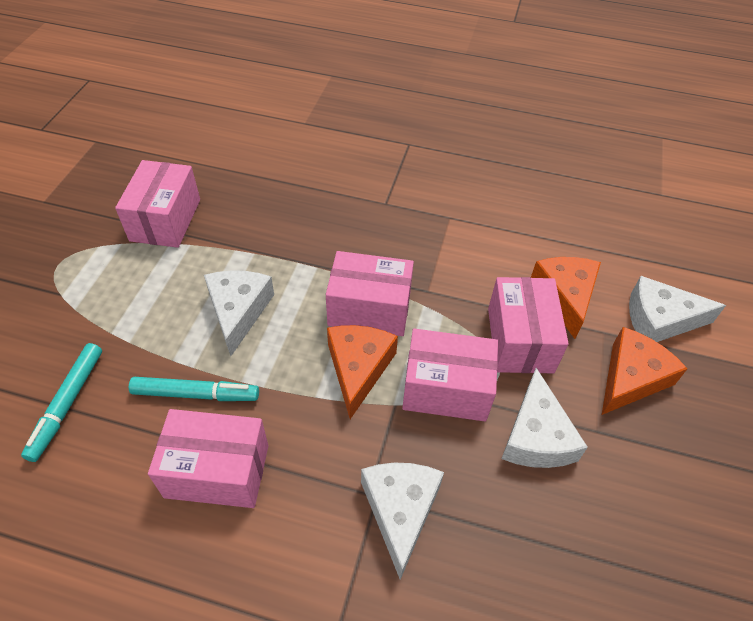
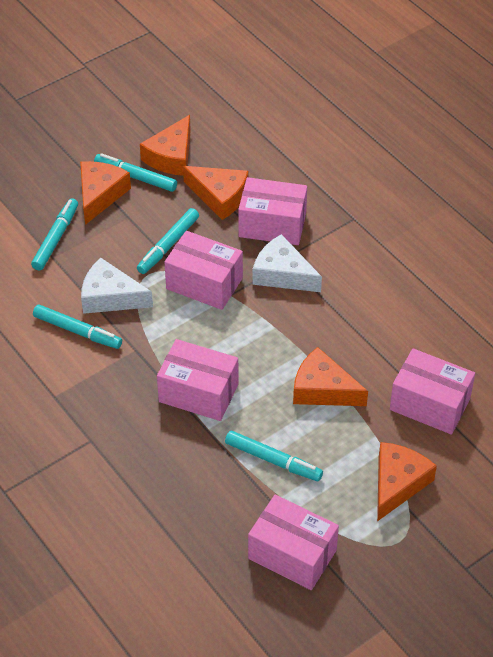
orange cheese: [327,325,398,419] [531,257,601,339] [602,327,688,415] = 3 -> [80,161,131,225] [140,115,191,176] [183,166,248,220] [293,347,368,406] [377,442,437,521] = 5
turquoise marker: [21,343,102,462] [129,377,259,401] = 2 -> [31,198,78,271] [33,304,122,349] [94,153,177,192] [137,208,199,274] [225,431,323,481] = 5
white cheese: [204,270,274,356] [361,463,444,580] [501,368,588,468] [629,276,726,342] = 4 -> [81,258,153,314] [253,234,322,292] = 2

